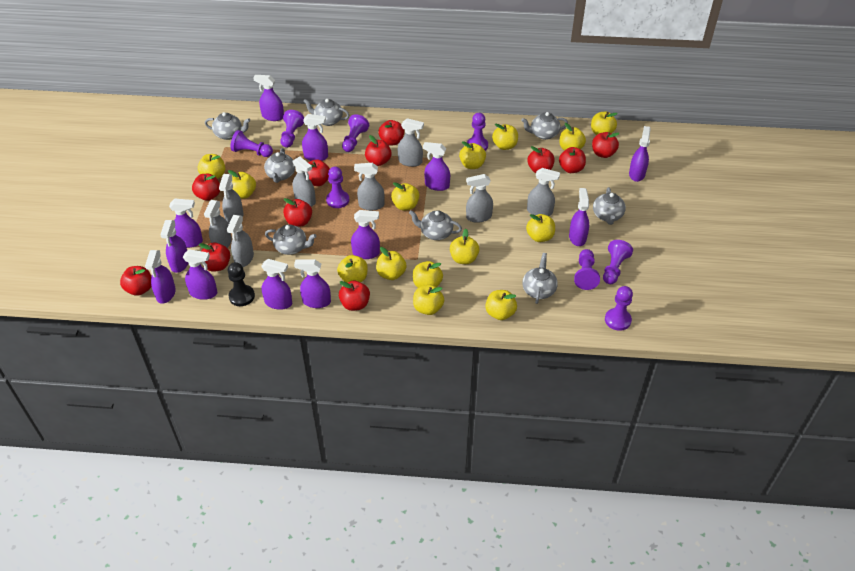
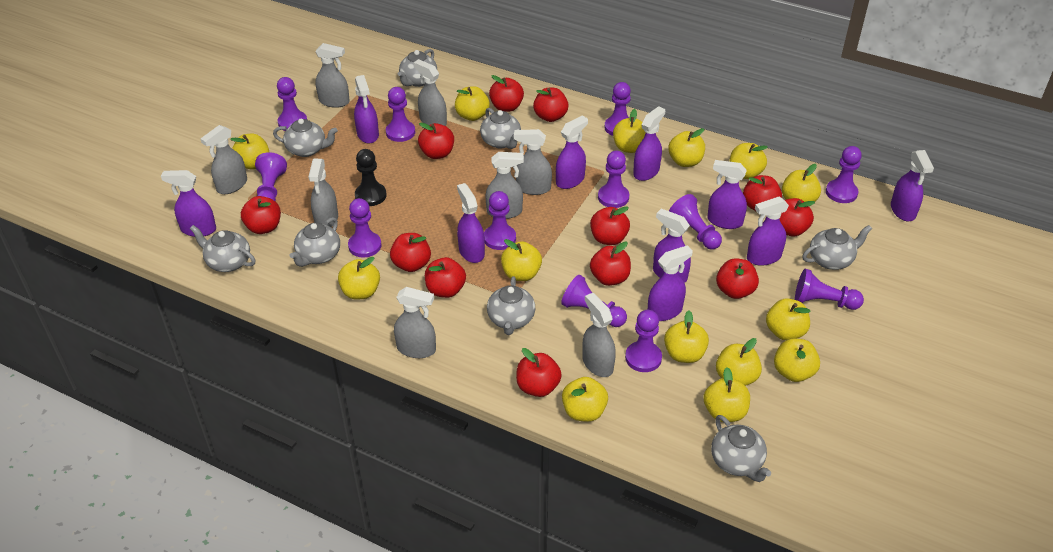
purple pawn: [231,130,273,157] [280,110,304,148] [326,166,349,208] [342,114,369,152] [467,113,488,151] [574,249,600,290] [603,240,633,284] [605,286,633,331] = 8 -> [255,152,287,202] [277,77,307,131] [348,198,381,258] [386,87,415,142] [484,191,516,250] [561,275,627,327] [598,151,629,208] [604,82,631,136] [625,310,662,372] [669,194,722,250] [795,269,864,310] [826,146,862,203] = 12
purple spray bottle: [145,250,176,304] [160,220,188,273] [169,199,203,248] [183,249,217,300] [253,75,284,121] [261,259,292,310] [294,259,331,308] [302,114,328,161] [351,210,380,259] [423,142,450,191] [569,188,589,246] [629,126,651,182] = 12 -> [161,170,216,237] [354,75,379,143] [457,183,485,263] [556,115,588,189] [633,106,665,181] [648,245,693,321] [653,209,691,283] [707,160,747,229] [747,196,789,266] [891,150,934,221] = 10
red apple: [120,266,151,296] [192,174,220,201] [199,242,230,272] [283,198,312,227] [308,160,330,186] [339,281,370,311] [365,135,392,166] [378,120,404,146] [528,146,555,173] [559,147,586,173] [592,132,620,158] = 11 -> [241,196,281,234] [390,233,431,272] [418,123,454,159] [425,257,466,298] [489,75,524,112] [516,348,562,397] [533,88,569,122] [590,206,630,245] [590,242,631,286] [716,258,759,299] [743,175,782,212] [779,198,815,236] = 12

